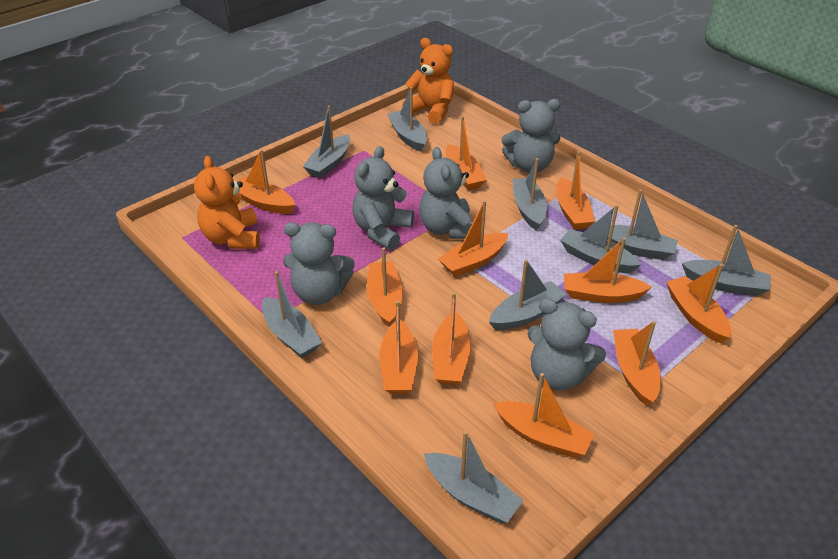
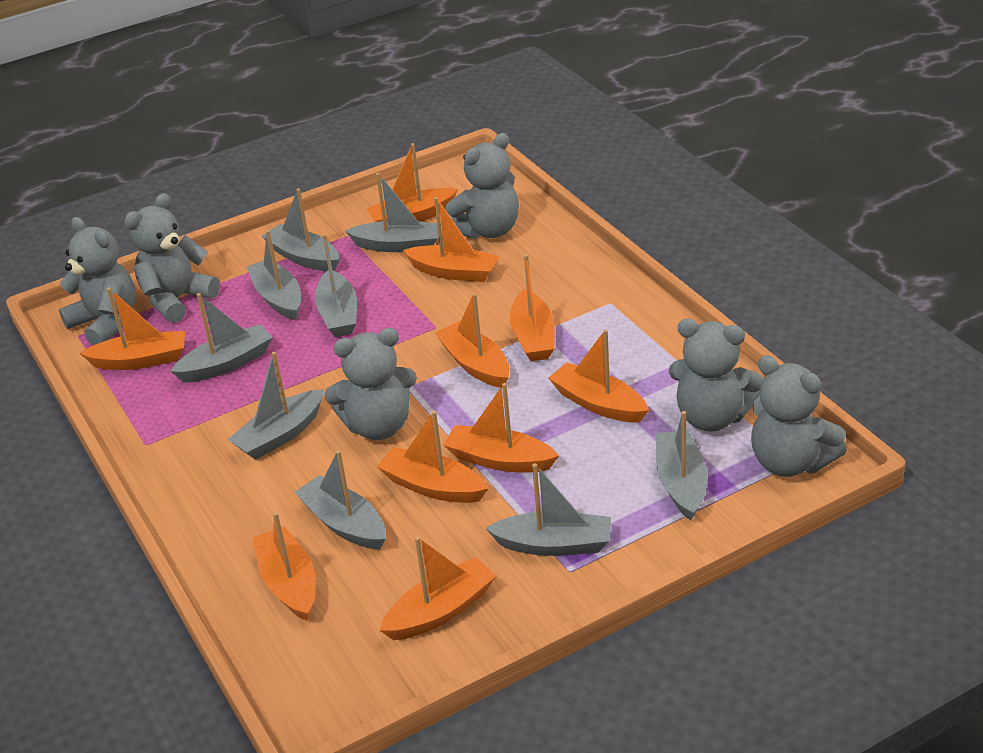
grey teddy bear: [283,222,355,305] [352,146,414,250] [419,147,473,239] [502,99,560,173] [527,298,606,390] = 5 -> [59,217,136,345] [124,193,220,323] [324,328,417,440] [446,133,519,239] [669,319,763,432] [751,355,847,477] = 6
orange boat: [237,149,295,214] [367,247,403,327] [379,301,418,394] [432,292,471,385] [438,200,509,277] [446,116,487,190] [493,373,595,458] [556,151,595,230] [564,237,652,303] [613,321,661,406] [666,264,731,343] = 11 -> [80,288,185,370] [253,512,316,621] [366,143,458,222] [377,411,488,503] [379,536,496,640] [403,197,500,282] [435,293,510,388] [443,383,559,472] [510,254,555,361] [549,329,649,423] = 10
orange teddy bear: [194,156,260,249] [403,38,454,124] = 2 -> none = 0

